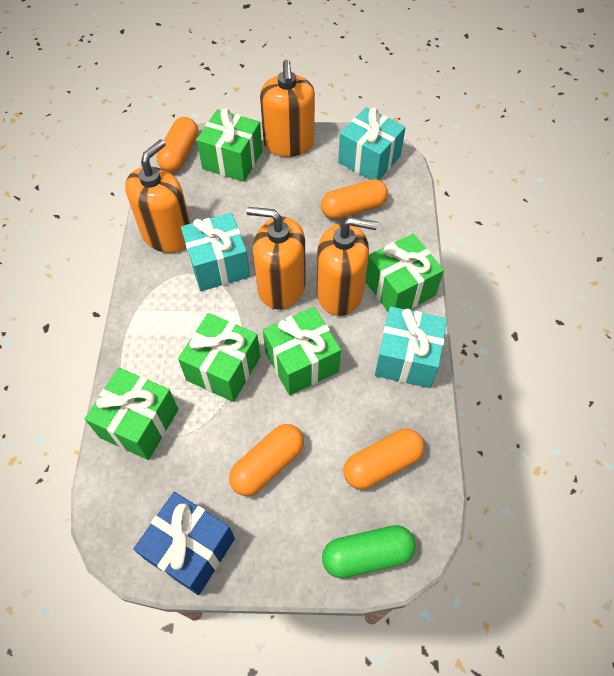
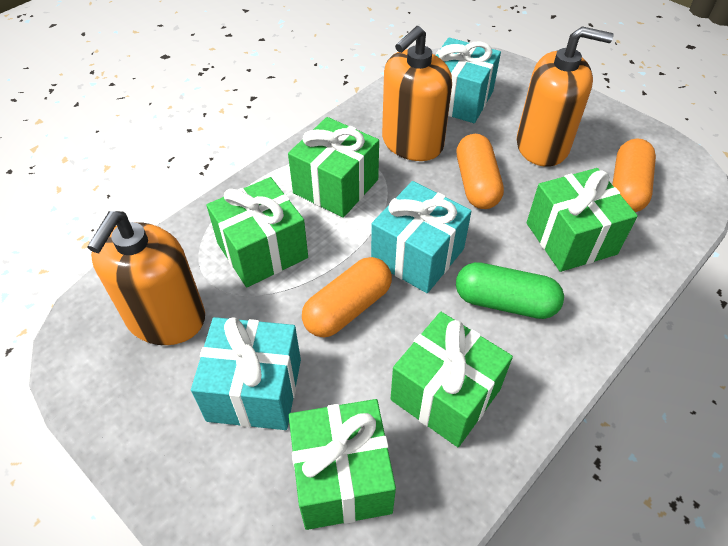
blue gift: [133,492,235,595] = 1 -> none = 0
orange capsule: [156,117,198,172] [229,424,304,496] [321,179,388,219] [343,429,425,489] = 4 -> [302,257,392,337] [457,134,504,209] [612,139,656,212] = 3
orange soap dispenser: [125,139,191,253] [247,207,305,309] [260,60,315,157] [316,217,378,316] = 4 -> [87,211,205,345] [382,26,452,161] [517,26,614,167] = 3

